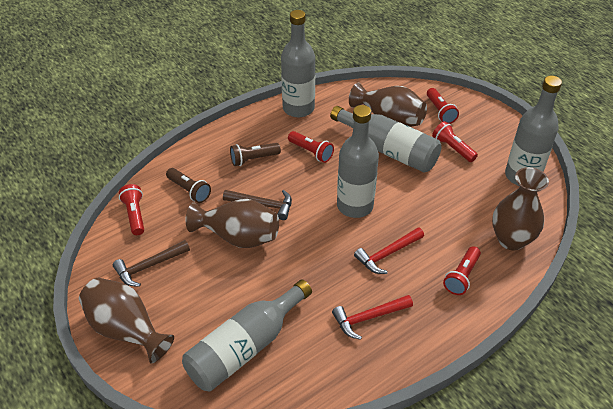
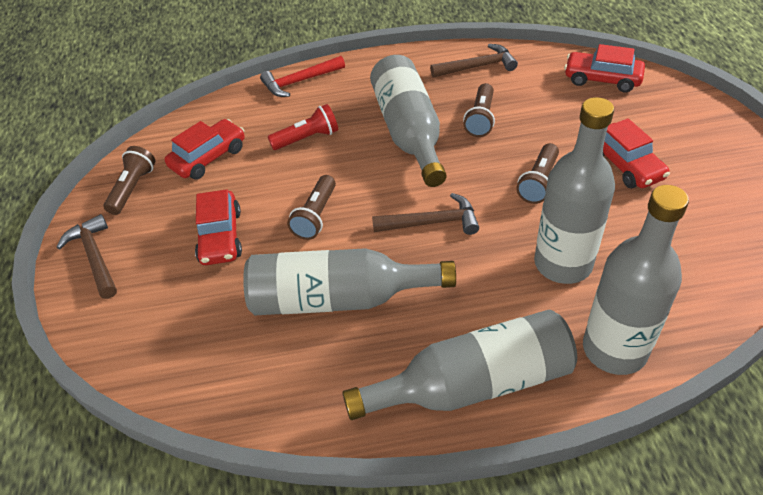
brown flashlight: [166,168,211,203] [230,143,281,166] = 2 -> [104,146,155,215] [287,175,336,240] [463,83,495,137] [516,143,559,204] = 4
brown hammer: [113,240,190,287] [223,190,292,220] = 2 -> [56,214,117,299] [372,193,479,235] [430,44,518,77] = 3
brown vase: [79,278,174,364] [186,199,279,248] [349,83,427,127] [492,167,549,250] = 4 -> none = 0
red car: none = 0 -> [165,119,245,180] [195,189,242,265] [564,44,645,92] [603,118,670,188] = 4
red flashlight: [119,184,144,235] [288,131,334,163] [427,88,459,124] [432,121,478,162] [443,246,481,295] = 5 -> [268,104,338,150] = 1
red hammer: [332,295,413,340] [354,227,424,274] = 2 -> [260,56,345,97] = 1

